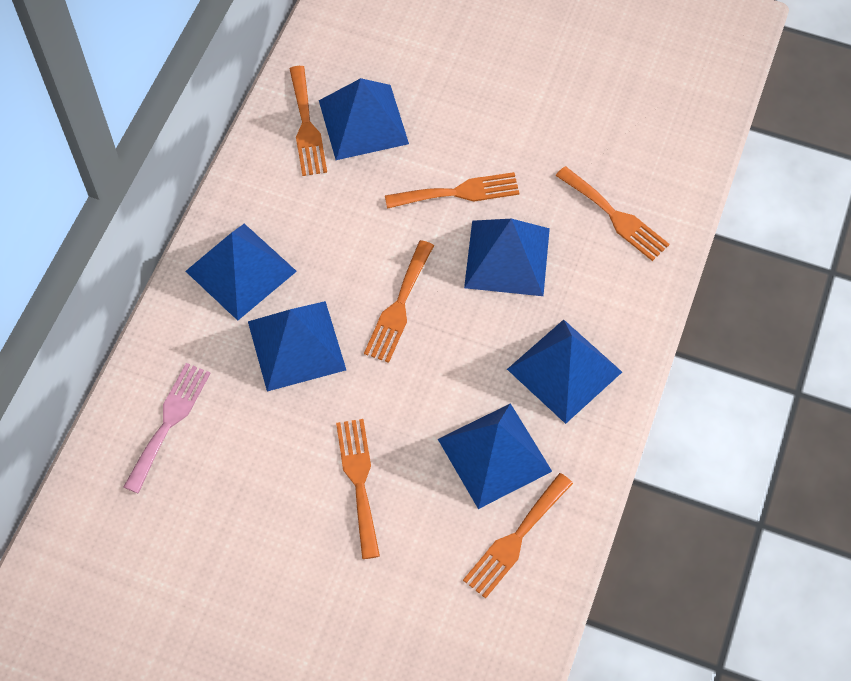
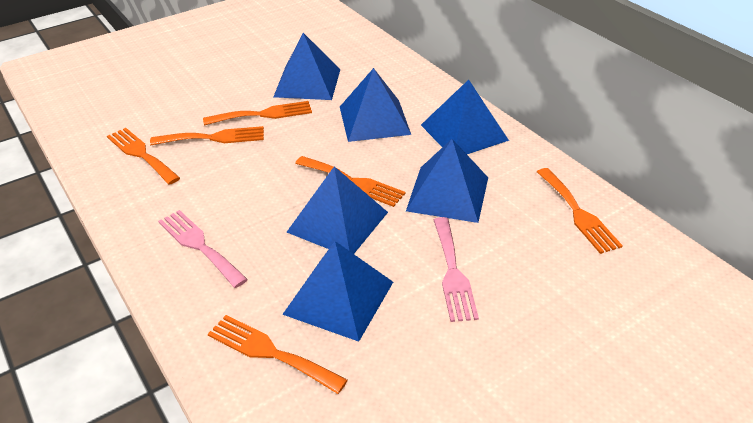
pink fork: [123,363,211,493] = 1 -> [158,210,248,288] [434,217,479,322] = 2

